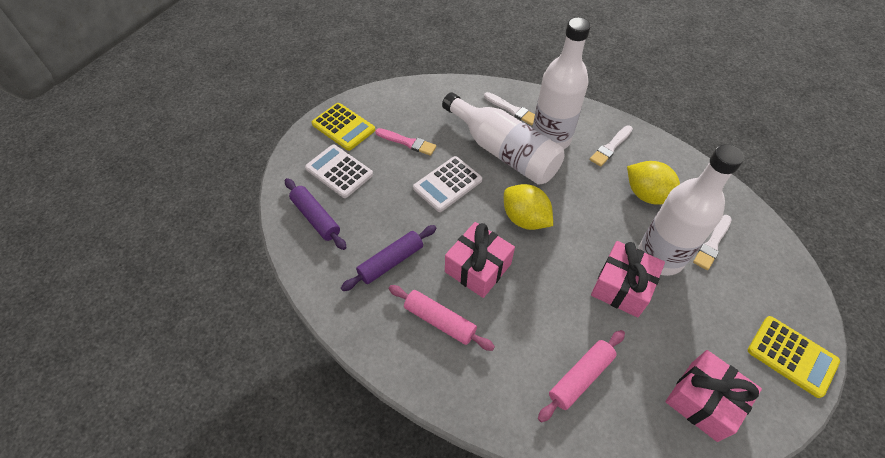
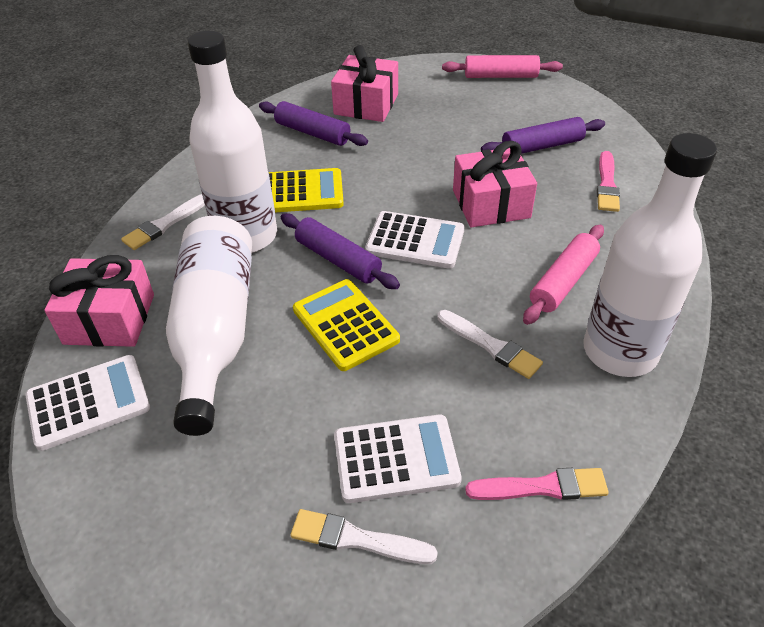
pink brush: [375,128,437,156] = 1 -> [465,468,609,500] [597,151,620,212] = 2
purple rolling pin: [285,178,347,250] [341,225,437,291] = 2 -> [259,101,368,146] [281,213,400,289] [481,117,605,154] = 3
white calculator: [305,144,373,198] [413,156,482,212] = 2 -> [25,355,150,451] [334,414,462,503] [365,211,465,269] = 3
yellow lemon: [504,184,553,230] [627,161,680,205] = 2 -> none = 0

